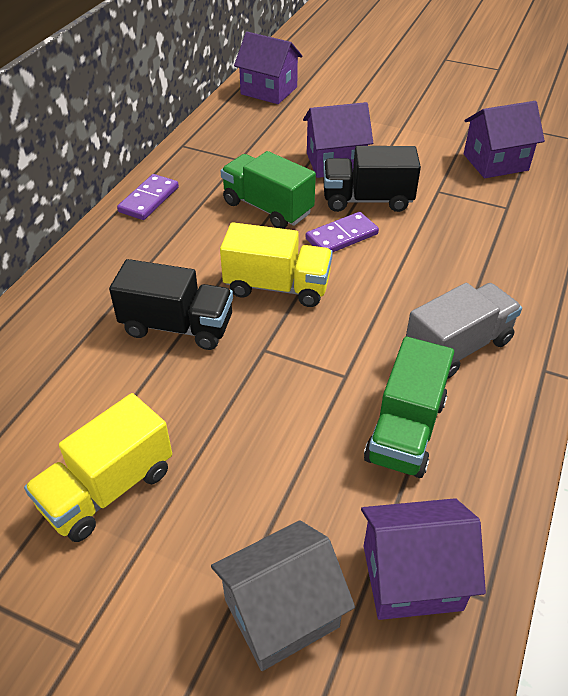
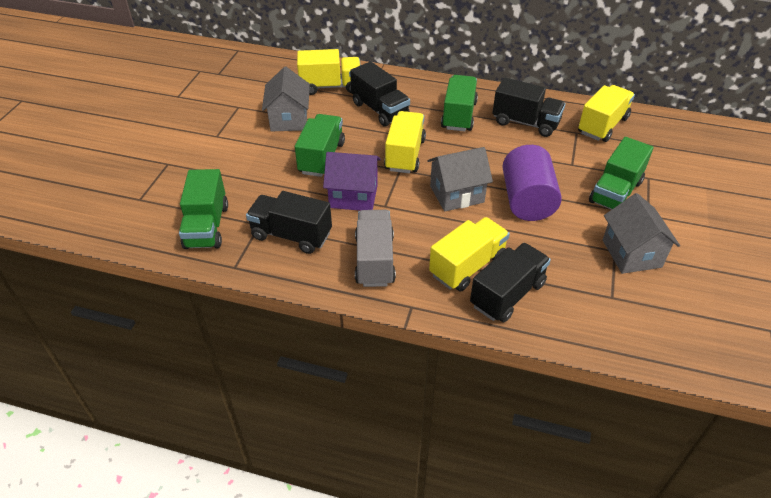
black truck: [109,259,233,350] [323,146,421,212] = 2 -> [246,191,332,254] [350,61,410,127] [470,243,551,322] [493,78,566,137] = 4
green truck: [221,151,316,229] [364,337,454,478] = 2 -> [179,169,228,249] [295,114,345,177] [441,75,478,131] [589,137,653,210] = 4
grey house: [211,520,355,671] = 1 -> [262,67,310,132] [427,147,493,212] [603,193,680,274] = 3
purple cylinder: none = 0 -> [502,145,562,221] = 1
purple domino: [117,174,179,220] [306,212,379,252] = 2 -> none = 0
purple house: [234,32,303,104] [303,102,373,178] [361,498,486,620] [464,101,545,178] = 4 -> [323,152,381,211] = 1
yellow truck: [24,393,172,542] [220,222,333,307] = 2 -> [297,49,360,95] [384,111,426,173] [429,217,510,292] [578,85,635,142] = 4

